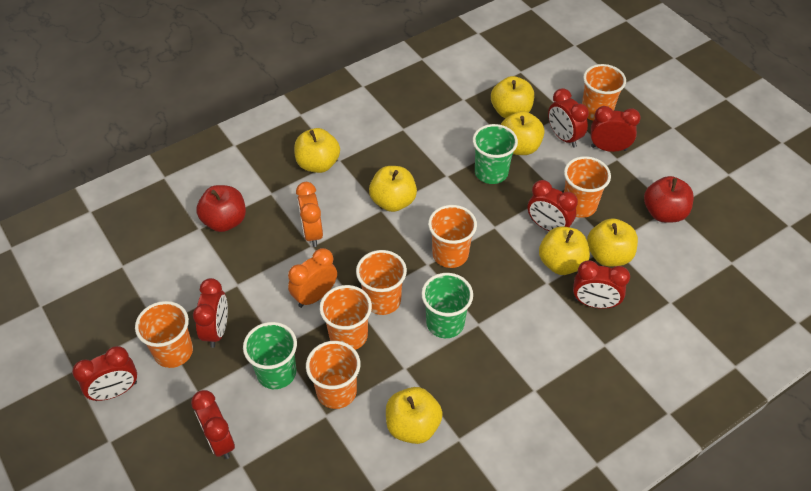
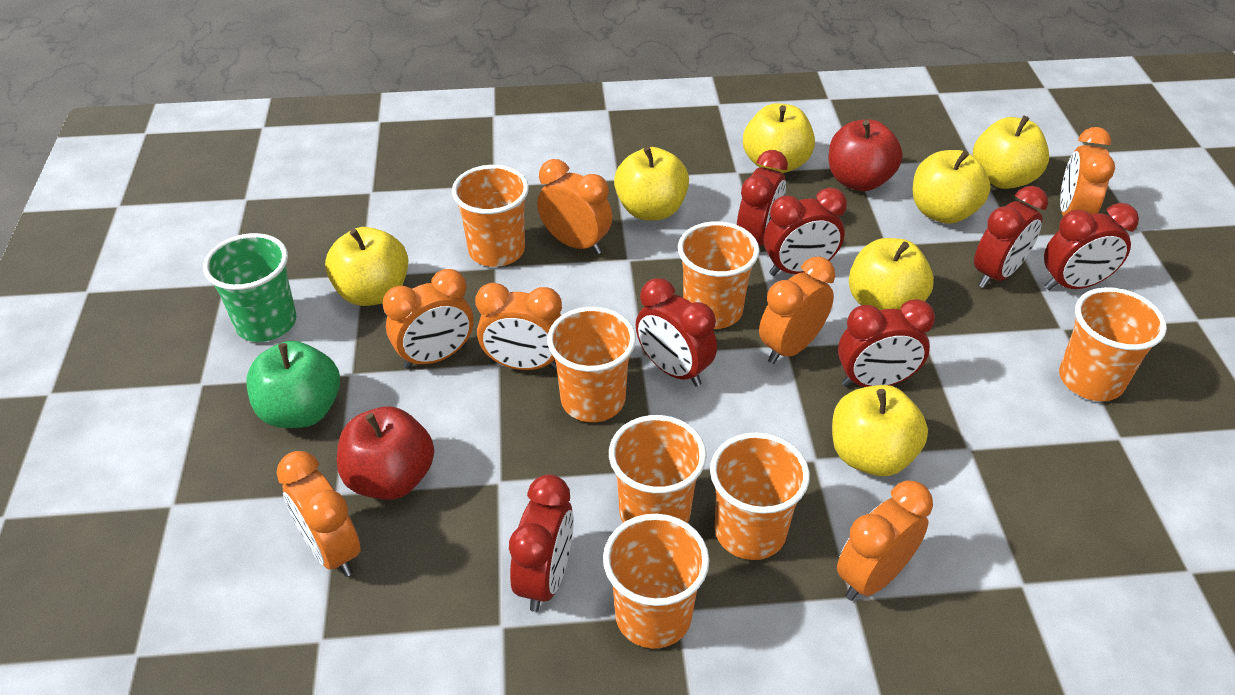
green apple: none = 0 -> [246,341,340,428] = 1
green cup: [243,322,297,389] [421,273,473,338] [473,124,518,184] = 3 -> [203,233,296,342] = 1
orange clock: [288,248,337,308] [296,182,323,247] = 2 -> [277,451,361,577] [383,269,473,369] [475,282,562,370] [537,159,612,254] [759,257,835,364] [837,481,933,601] [1060,127,1115,216] = 7

